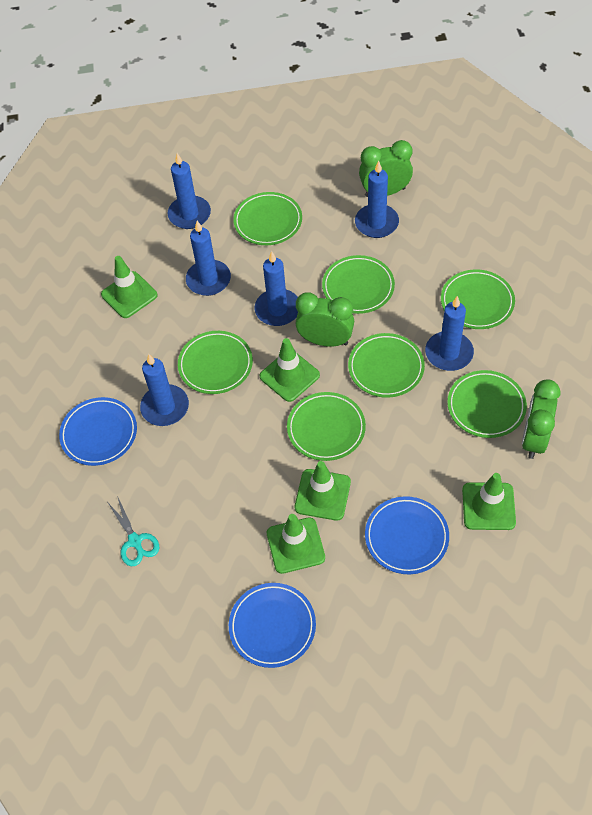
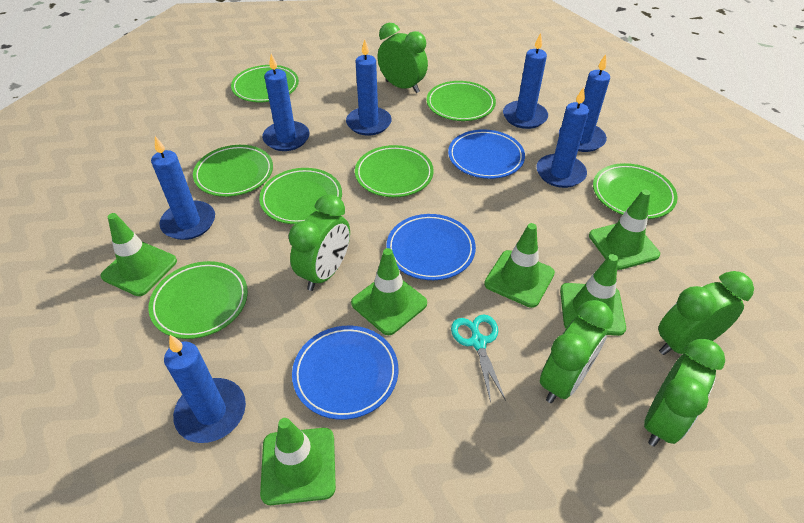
blue candle: [140,354,189,426] [168,153,211,229] [186,221,231,296] [255,251,298,326] [355,161,399,238] [425,296,474,371] = 6 -> [151,136,215,240] [164,335,246,443] [262,54,310,151] [346,39,392,135] [503,33,548,129] [536,87,589,188] [559,54,610,152] = 7
green clock: [296,292,354,347] [359,140,413,197] [522,379,560,459] = 3 -> [289,194,350,291] [377,23,428,93] [540,300,613,403] [644,339,725,447] [658,271,754,355] = 5
green traffic cone: [101,256,158,318] [259,338,320,402] [267,514,325,574] [295,461,351,521] [462,473,516,530] = 5 -> [101,213,177,296] [260,418,336,505] [351,248,427,335] [484,223,555,308] [560,254,626,336] [589,190,660,270] = 6

